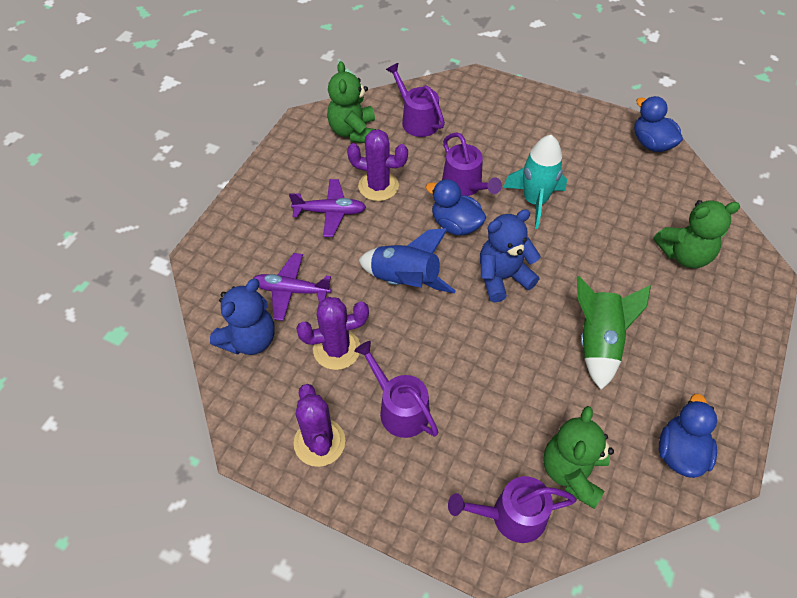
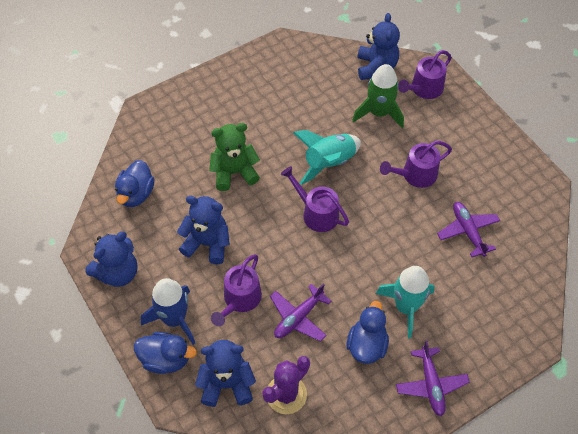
blue teddy bear: [210,279,275,355] [480,209,541,302] = 2 -> [85,231,138,287] [177,196,230,264] [195,340,256,407] [357,13,400,80] = 4
green teddy bear: [327,61,376,143] [544,406,614,509] [653,200,740,268] = 3 -> [209,123,260,191] = 1
purple cactus: [294,384,345,467] [296,297,369,370] [347,129,408,201] = 3 -> [262,356,310,414] = 1
purple plane: [253,253,331,321] [289,179,366,237] = 2 -> [270,284,332,342] [396,341,470,416] [437,202,500,257] = 3
turquoise rocket: [503,135,567,229] = 1 -> [293,130,361,185] [376,266,435,338] = 2

